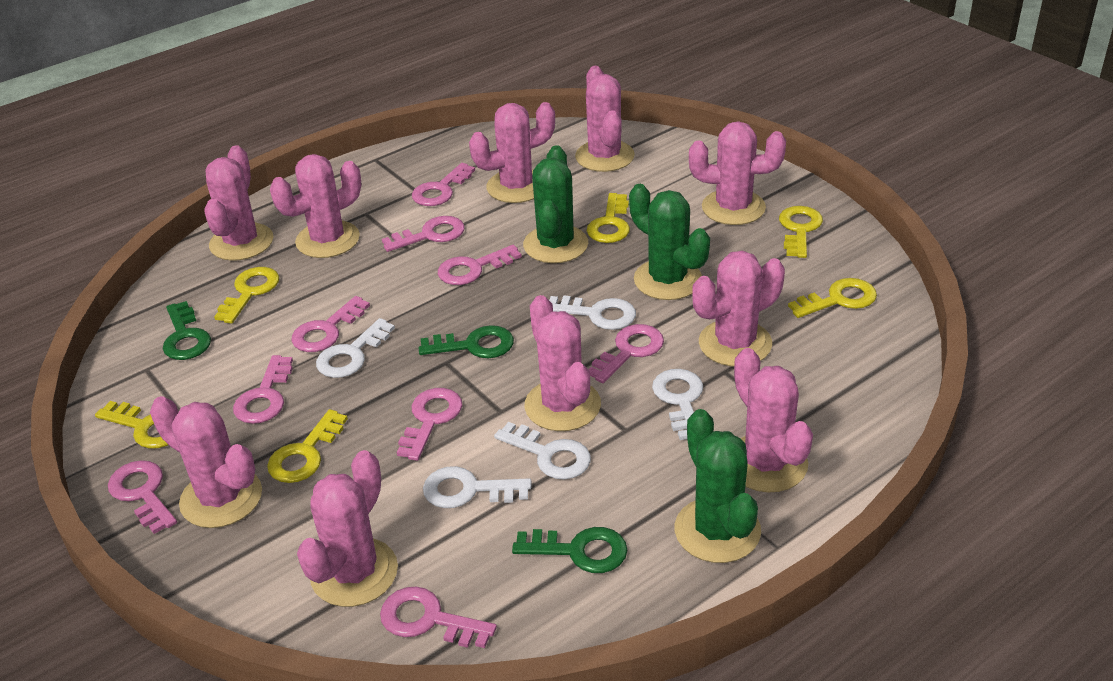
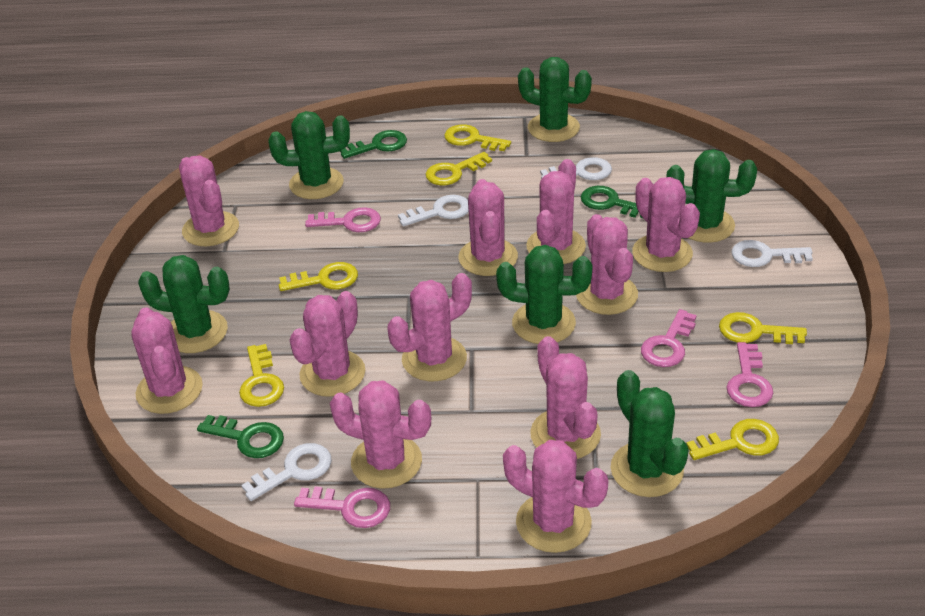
green cactus: [523,145,588,263] [629,184,710,300] [675,409,761,563] = 3 -> [138,255,230,353] [269,111,350,199] [496,245,593,344] [518,57,592,142] [611,370,689,497] [666,149,757,243] = 6
pink cactus: [150,396,262,528] [204,145,273,261] [270,154,361,258] [297,450,398,607] [469,102,555,203] [525,295,601,431] [575,66,635,172] [689,121,786,225] [692,251,785,367] [734,348,813,492] = 10 -> [131,307,203,414] [179,156,239,246] [289,291,365,397] [330,380,431,489] [387,273,472,381] [458,179,518,276] [503,440,608,553] [526,159,586,264] [530,336,601,459] [576,214,638,315] [632,177,700,272] = 11
pink key: [108,460,177,534] [233,355,293,424] [292,296,370,352] [380,587,497,648] [382,216,465,252] [397,388,462,461] [412,163,475,206] [438,245,522,285] [589,324,664,383] = 9 -> [294,486,390,528] [305,207,381,232] [641,309,697,367] [727,342,773,407] = 4
white key: [316,318,395,378] [423,466,531,508] [494,422,591,479] [549,295,636,330] [652,369,703,440] = 5 -> [241,443,332,501] [398,195,469,226] [540,157,612,180] [732,240,813,267] = 4

